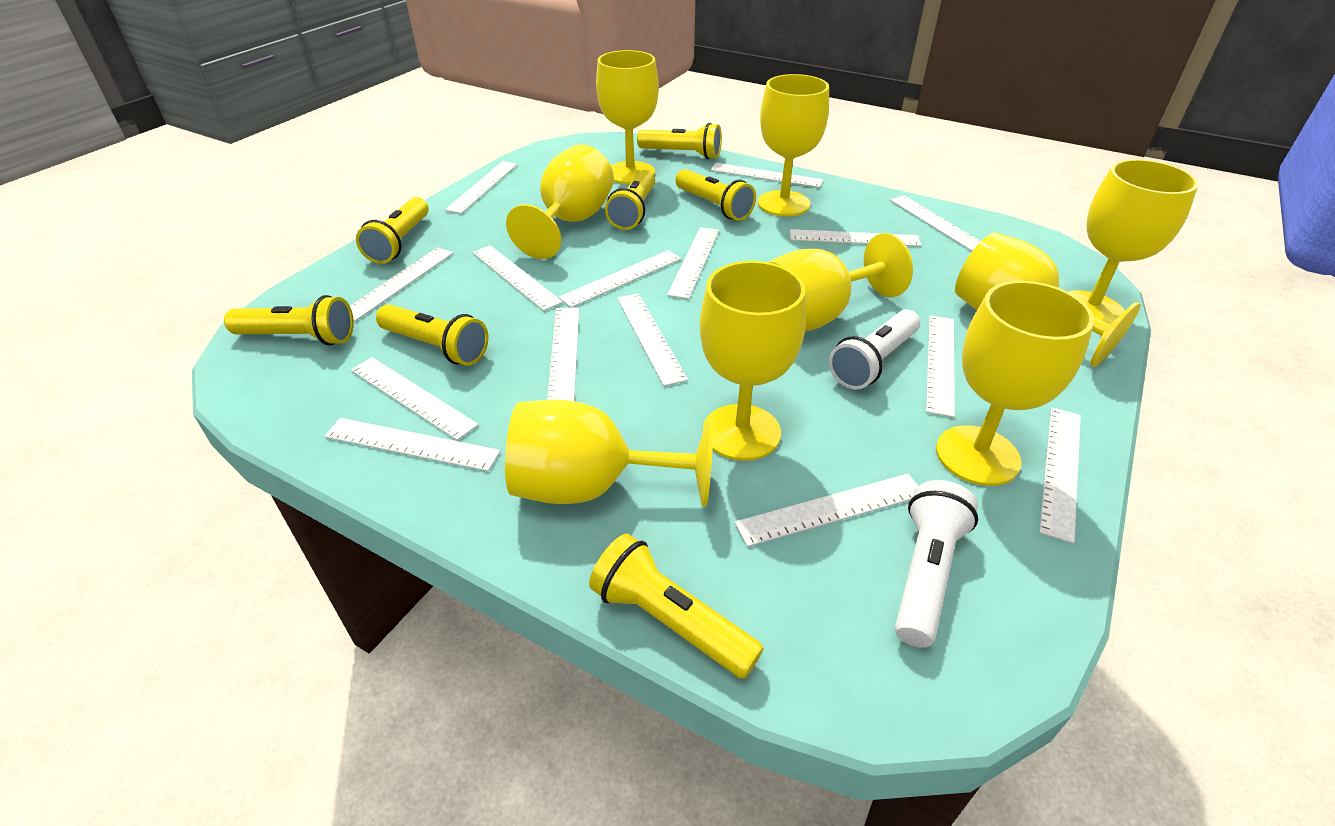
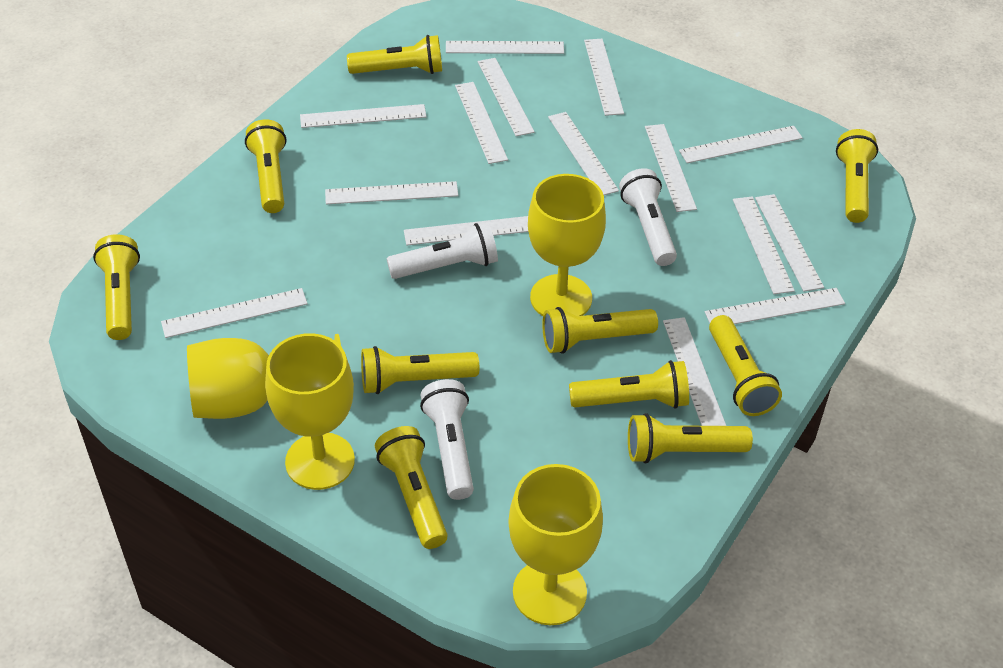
white flashlight: [829,309,920,390] [895,480,978,648] = 2 -> [387,222,498,279] [420,379,474,500] [619,168,677,266] = 3
yellow flashlight: [224,295,354,346] [356,197,429,264] [376,304,488,366] [589,534,764,679] [605,170,655,230] [637,123,722,159] [675,169,756,221] = 7 -> [93,234,140,340] [245,119,286,213] [347,35,442,74] [361,346,479,394] [375,426,448,549] [542,307,658,354] [569,360,689,409] [628,413,753,464] [709,315,782,416] [836,129,878,223] = 10
yellow goblet: [505,400,713,507] [506,144,614,259] [596,50,659,184] [699,261,806,461] [758,74,829,216] [769,233,913,331] [936,281,1094,486] [955,232,1141,367] [1068,159,1199,324] = 9 -> [187,334,341,419] [265,333,355,490] [508,464,603,625] [528,174,606,316] = 4

